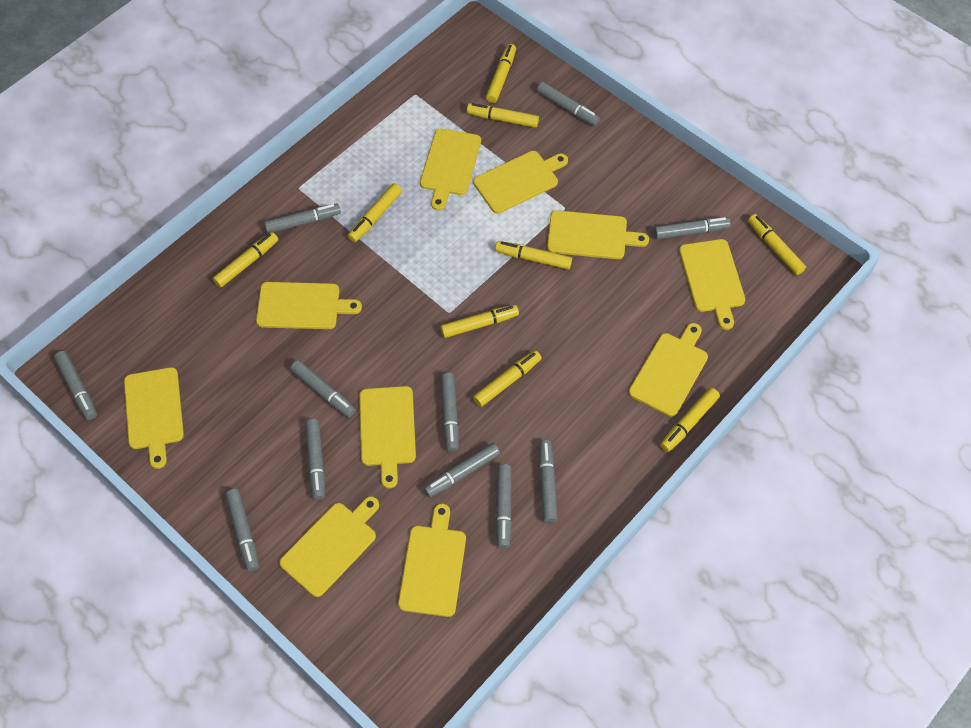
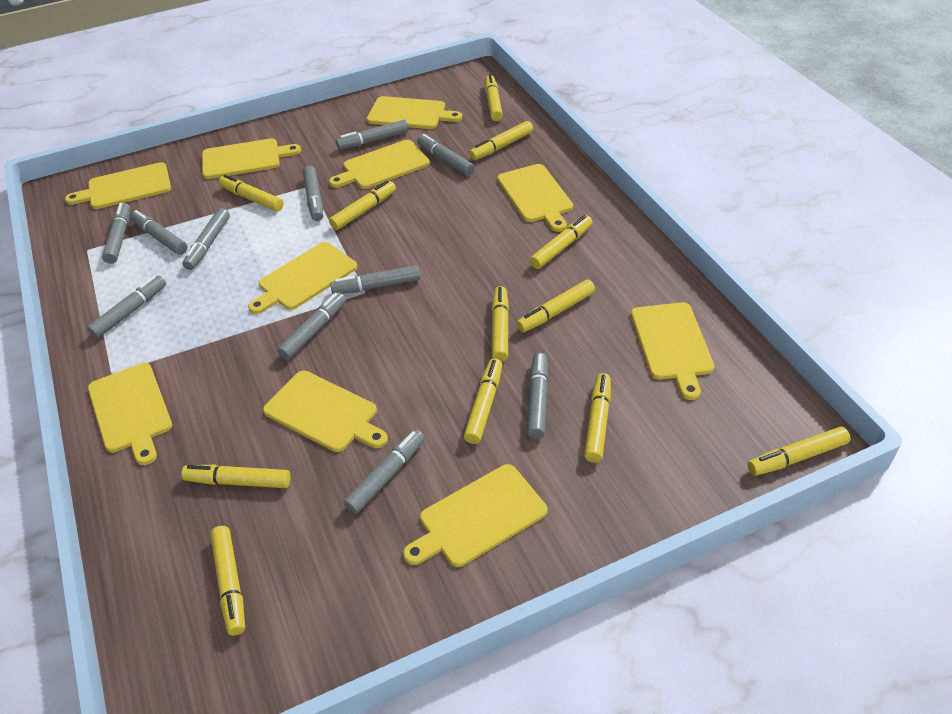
yellow marker: [213,232,278,288] [348,183,402,242] [440,305,519,338] [467,103,539,128] [473,350,542,407] [486,44,516,103] [495,241,572,270] [660,388,720,452] [748,214,806,275] = 9 -> [181,465,291,488] [210,526,245,636] [219,175,284,211] [329,181,396,230] [464,358,502,444] [469,121,533,160] [485,74,503,121] [492,286,509,362] [516,280,595,332] [530,215,593,269] [584,373,611,463] [748,427,850,476] = 12

